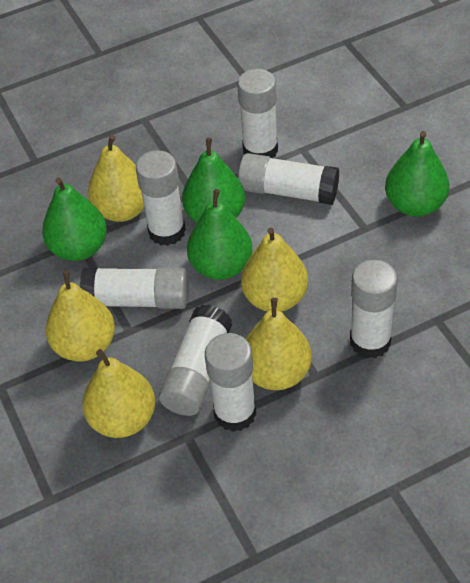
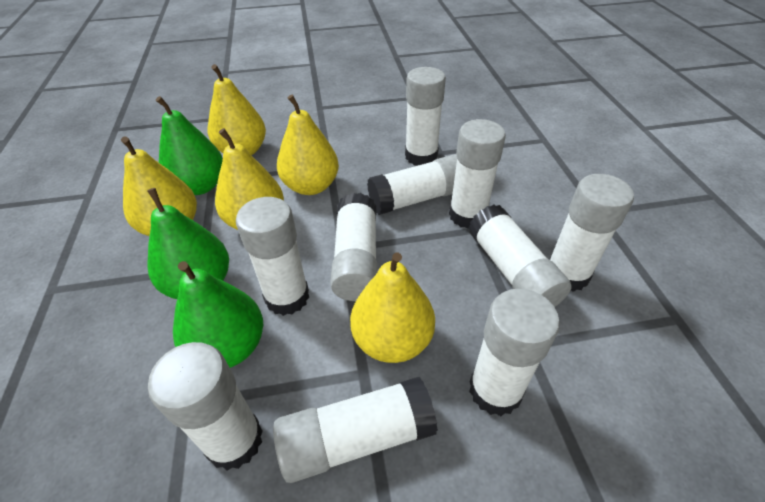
green pear: [42,177,107,261] [182,138,245,223] [187,189,252,280] [385,131,449,217] = 4 -> [147,188,229,299] [156,96,223,195] [173,261,263,368] = 3
white glue stick: [80,267,189,309] [136,150,186,246] [159,305,232,416] [205,333,256,432] [237,69,278,158] [238,153,339,205] [350,260,398,358] = 7 -> [148,342,263,471] [236,197,309,316] [273,377,438,483] [330,193,378,301] [367,154,457,215] [405,67,446,165] [449,119,506,229] [468,205,572,307] [469,289,560,416] [549,174,634,292] = 10

